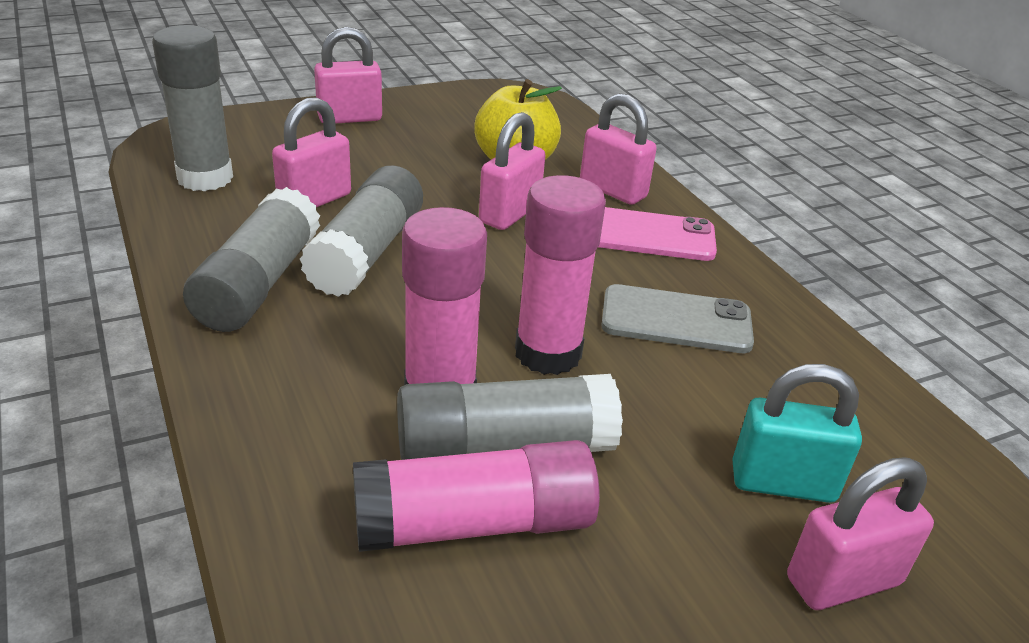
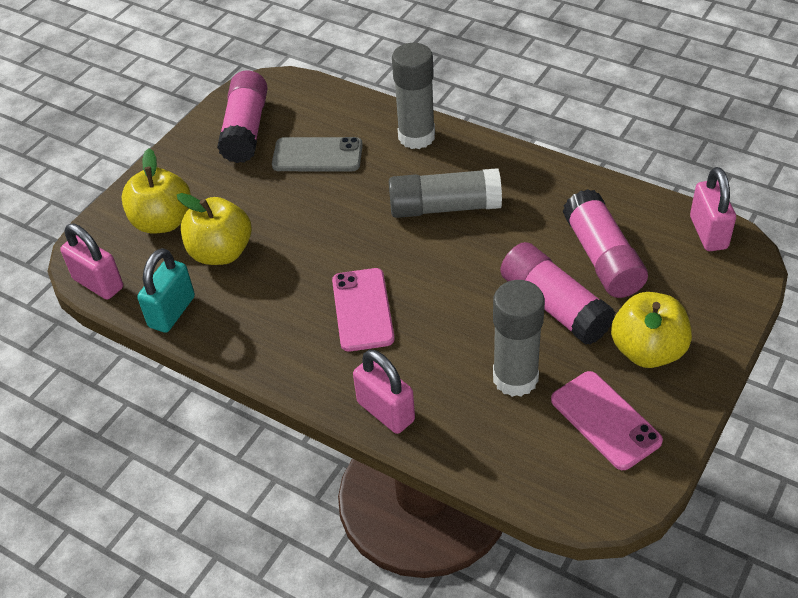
grey glue stick: [152,25,233,191] [183,187,320,332] [300,165,423,297] [397,374,623,460] = 4 -> [389,168,502,218] [392,43,435,149] [493,280,545,397] = 3
pink padlock: [272,97,351,207] [314,27,382,124] [479,112,545,230] [580,93,657,205] [787,457,934,610] = 5 -> [60,224,123,300] [353,350,415,434] [690,167,736,251] = 3
pink phone: [598,207,717,261] = 1 -> [332,268,395,351] [551,371,663,470] = 2
yellow apple: [475,79,562,160] = 1 -> [121,148,191,234] [177,193,251,265] [611,292,692,368] = 3

